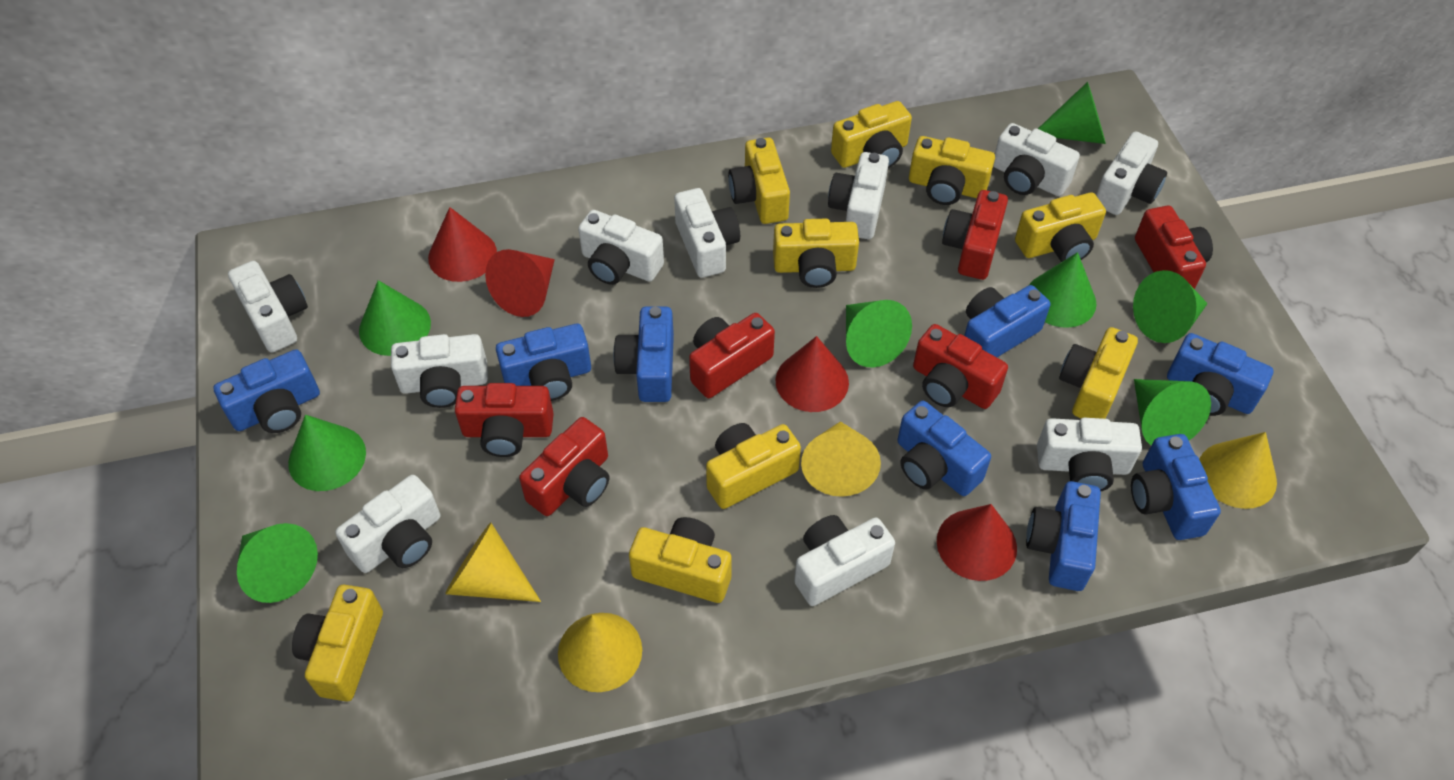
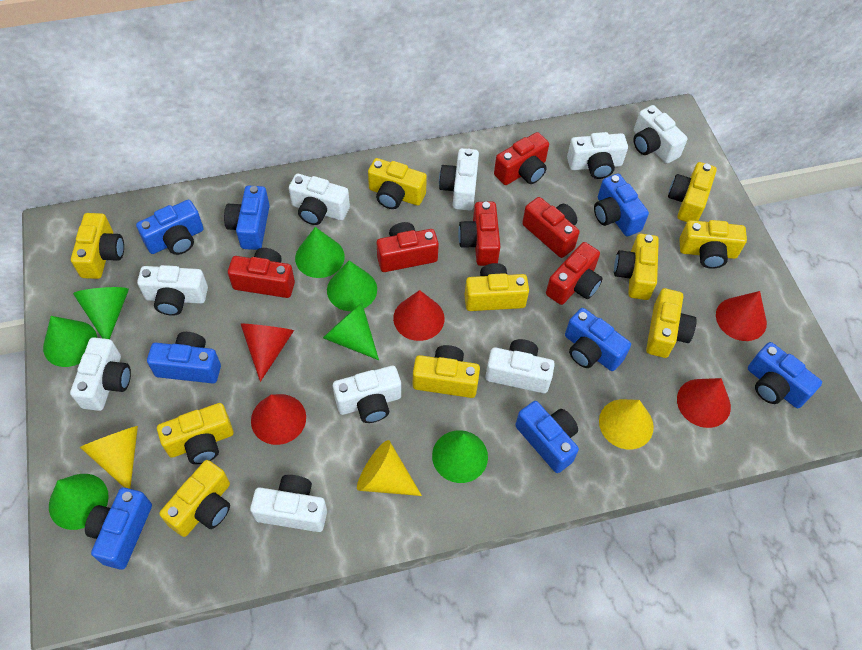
green cone: [237,523,318,603] [288,415,366,491] [359,280,431,356] [846,300,912,368] [1029,252,1096,328] [1038,82,1106,144] [1133,270,1208,343] [1134,379,1211,445] = 8 -> [43,316,97,367] [49,474,109,530] [73,287,129,339] [295,227,345,278] [323,303,379,360] [327,260,377,311] [432,430,488,483] = 7
red cone: [428,207,497,282] [485,249,555,317] [776,336,849,412] [937,504,1017,581] = 4 -> [241,324,294,382] [251,394,306,445] [393,290,444,341] [677,378,731,428] [716,291,767,341] = 5
white camera: [228,261,308,353] [335,475,441,573] [391,334,488,408] [578,210,664,285] [674,188,740,278] [794,515,895,606] [828,152,889,239] [993,123,1080,196] [1037,418,1142,491] [1096,131,1167,215] = 10 -> [70,337,131,411] [137,265,208,316] [250,475,327,532] [289,174,350,225] [333,366,401,423] [439,148,479,211] [485,339,555,393] [567,132,628,179] [634,105,688,164] = 9
yellow camera: [292,585,383,702] [629,517,732,603] [706,423,801,509] [728,138,790,224] [773,219,859,288] [831,101,912,168] [909,136,995,205] [1015,192,1106,262] [1059,327,1138,419] = 9 -> [71,213,124,279] [157,403,234,464] [159,460,230,537] [368,158,427,209] [413,345,480,398] [465,263,529,311] [614,234,659,300] [646,288,697,358] [668,162,717,222] [679,220,747,269] = 10
yellow cone: [445,523,541,602] [558,613,642,692] [801,421,881,497] [1199,432,1277,509] = 4 -> [80,426,138,489] [357,440,422,496] [599,399,654,450] = 3

